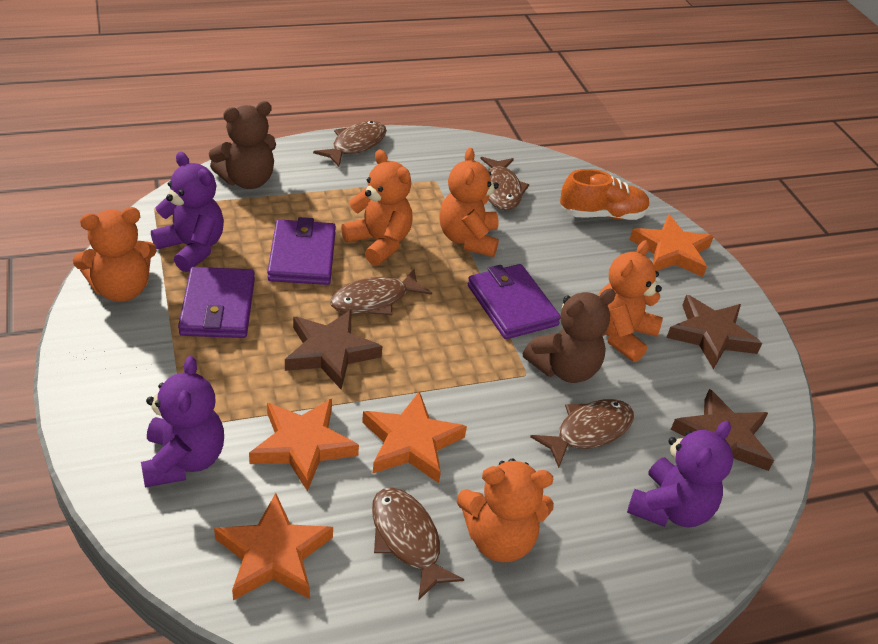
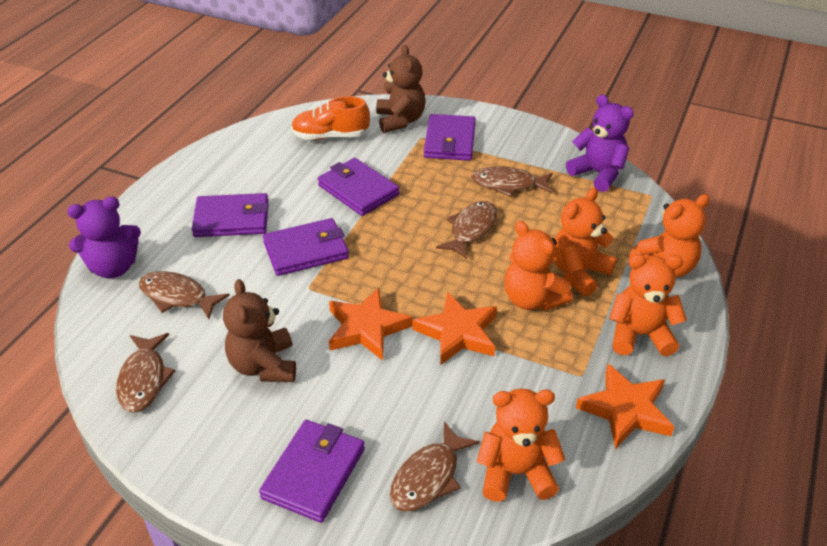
brown star: [285,309,382,389] [666,295,762,369] [671,389,774,471] = 3 -> none = 0
orange star: [214,493,333,600] [249,399,359,492] [362,391,467,483] [629,215,714,277] = 4 -> [329,288,412,361] [412,292,497,365] [576,364,674,449] = 3
purple teddy bear: [141,356,224,487] [151,152,224,272] [627,421,733,528] = 3 -> [67,197,141,279] [566,95,634,192] = 2
purple wallet: [178,267,255,338] [267,217,336,285] [468,264,561,339] = 3 -> [192,193,268,237] [259,420,365,523] [263,218,349,276] [318,158,399,216] [424,114,476,161] = 5

